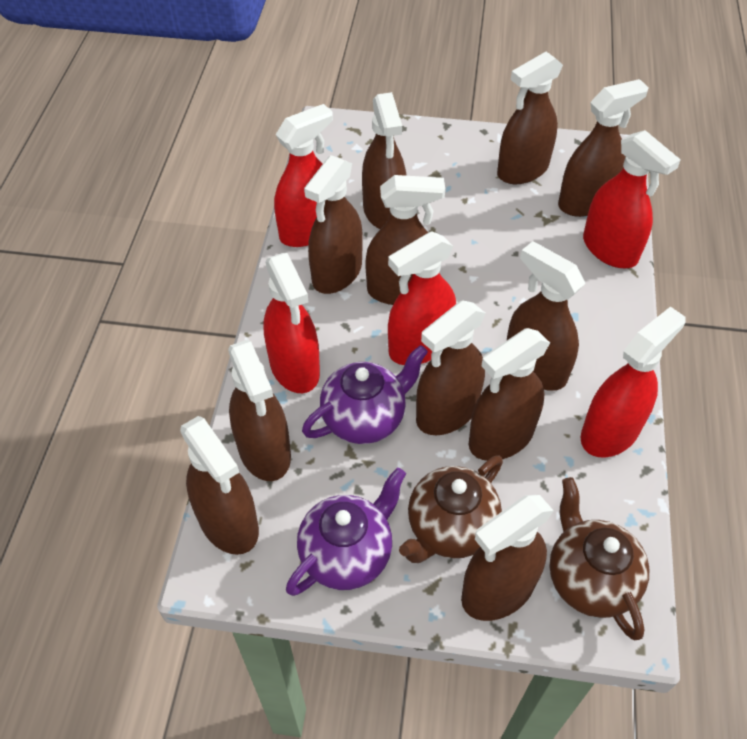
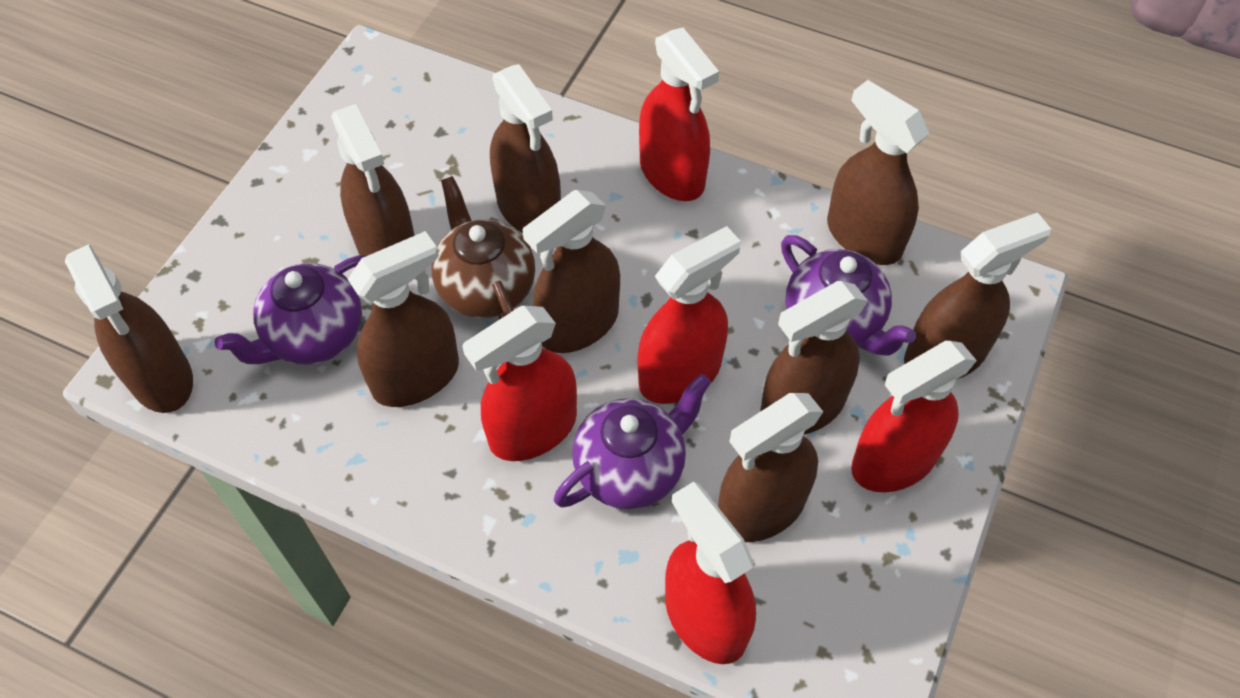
brown spray bottle: [180,416,259,555] [228,339,291,481] [304,155,363,294] [362,92,406,229] [365,175,445,305] [416,300,486,435] [461,495,554,621] [469,328,550,461] [497,51,563,184] [507,241,585,391] [558,79,649,217] = 11 -> [65,244,193,413] [331,104,415,256] [348,231,459,407] [490,64,561,233] [522,190,620,353] [718,393,823,542] [760,281,868,435] [827,80,929,265] [904,212,1051,380] = 9
brown teapot: [399,455,503,563] [549,477,649,640] = 2 -> [431,176,535,319] = 1
purple teapot: [286,467,406,596] [302,345,428,444] = 2 -> [214,255,366,365] [554,373,711,510] [781,235,916,356] = 3

